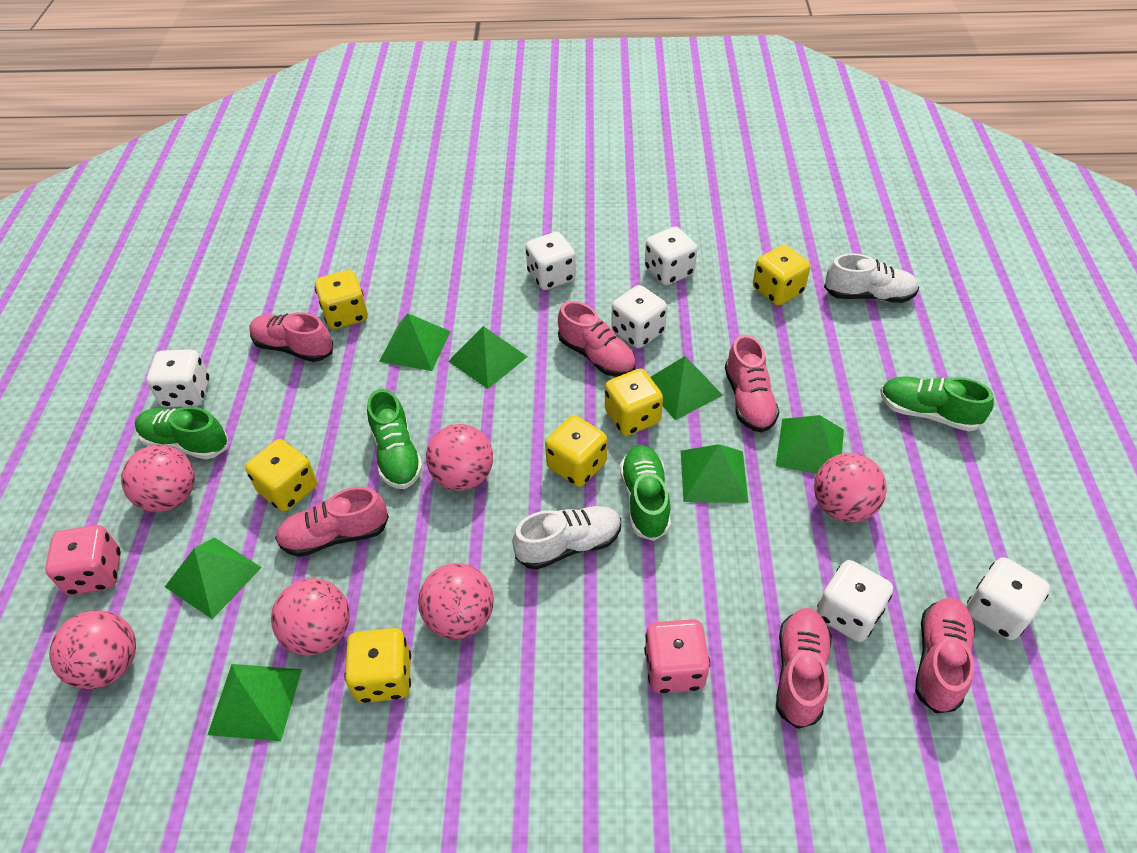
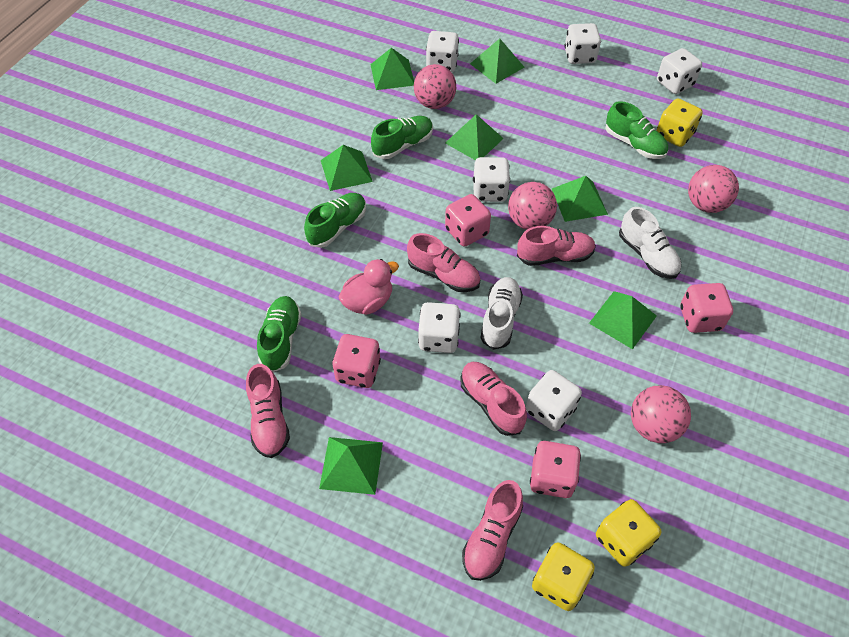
pink ball: [49,610,136,689] [121,445,195,512] [271,578,350,656] [418,563,494,640] [426,424,493,491] [814,453,887,523] = 6 -> [414,64,456,109] [508,182,557,230] [631,385,691,443] [688,165,739,213] = 4
pink dice: [45,525,121,595] [644,619,710,693] = 2 -> [332,334,381,388] [445,194,491,247] [530,441,581,498] [680,283,733,333] = 4
pink duck: none = 0 -> [339,259,399,315] = 1
pink shoe: [249,312,333,362] [275,487,389,557] [558,301,636,377] [725,335,779,433] [776,608,832,729] [915,598,975,714] = 6 -> [246,364,290,458] [407,233,481,292] [460,362,527,436] [462,480,523,581] [517,226,596,266] = 5
yellow dice: [245,439,317,511] [315,270,368,329] [344,628,411,703] [545,415,607,487] [605,369,663,436] [753,245,810,306] = 6 -> [532,542,595,611] [596,499,661,567] [656,98,703,147] = 3

